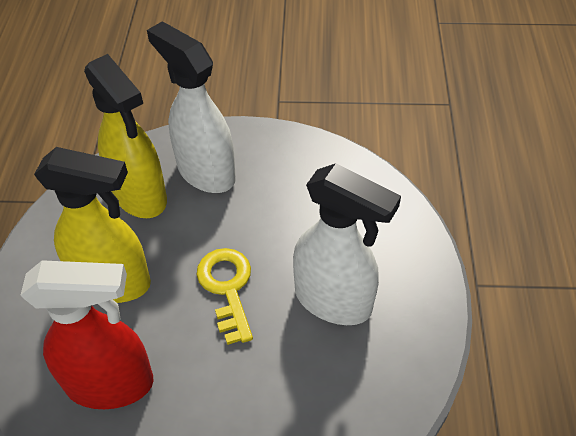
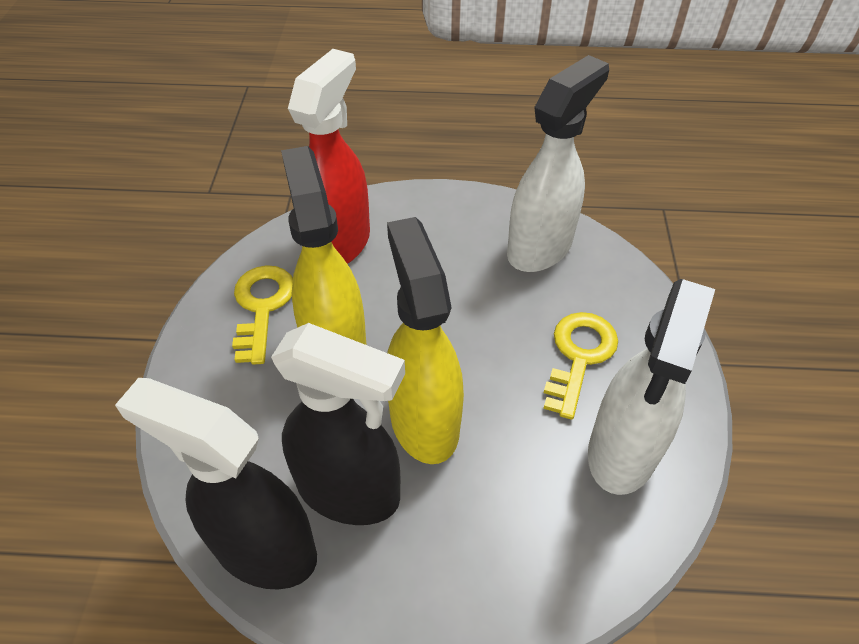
black spray bottle: none = 0 -> [115,378,317,590] [271,323,405,525] = 2
yellow key: [197,248,253,345] = 1 -> [232,265,293,365] [543,312,618,420] = 2

